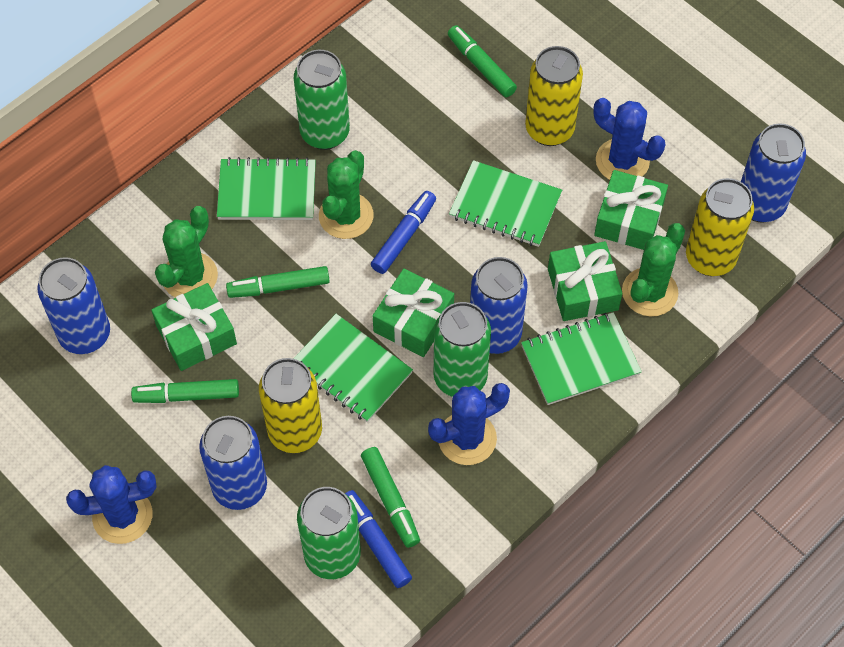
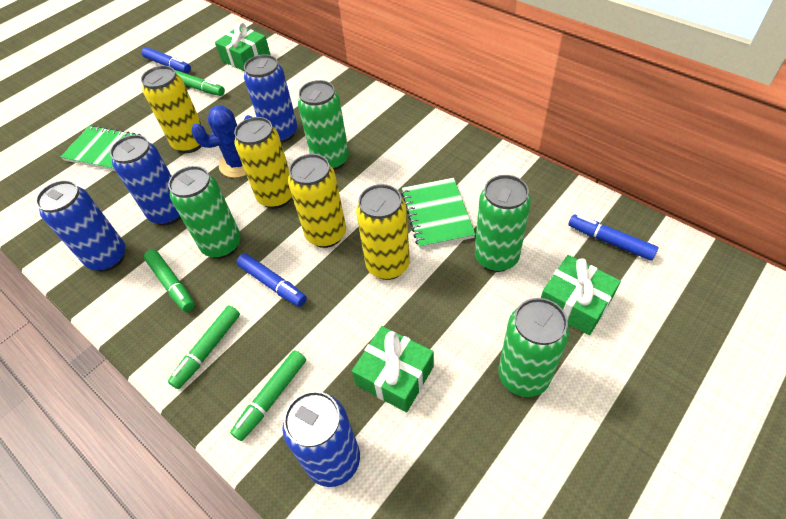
blue cactus: [66,465,157,544] [428,383,510,465] [594,98,665,180] = 3 -> [191,105,251,178] = 1
blue marker: [345,490,412,588] [371,191,436,274] = 2 -> [141,47,191,73] [237,253,307,307] [568,214,659,261] = 3
green cactus: [155,206,218,298] [319,150,374,239] [622,223,685,316] = 3 -> none = 0
green can: [294,50,350,150] [297,487,361,579] [433,302,491,397] = 3 -> [168,166,241,259] [298,80,349,170] [475,175,531,272] [498,298,569,397] = 4
green gift: [151,283,237,371] [373,268,454,357] [548,241,622,321] [594,170,668,250] = 4 -> [215,22,270,71] [352,326,434,413] [541,255,621,335] = 3
green notebook: [217,157,316,220] [293,314,413,423] [449,160,562,247] [521,312,642,405] = 4 -> [61,125,145,171] [401,178,476,249] = 2
yellow can: [259,358,322,453] [525,46,583,146] [686,178,754,276] = 3 -> [141,66,202,153] [234,117,292,209] [288,154,346,248] [356,184,410,280] = 4

